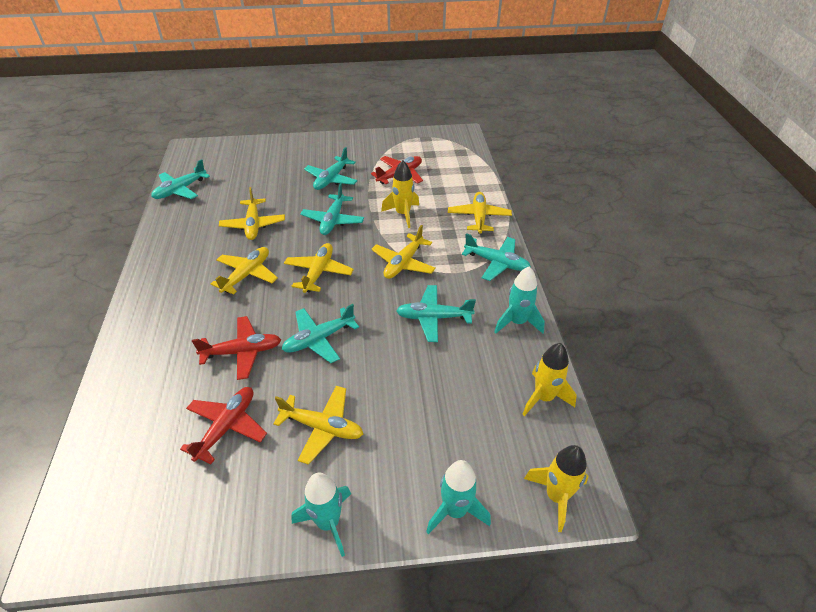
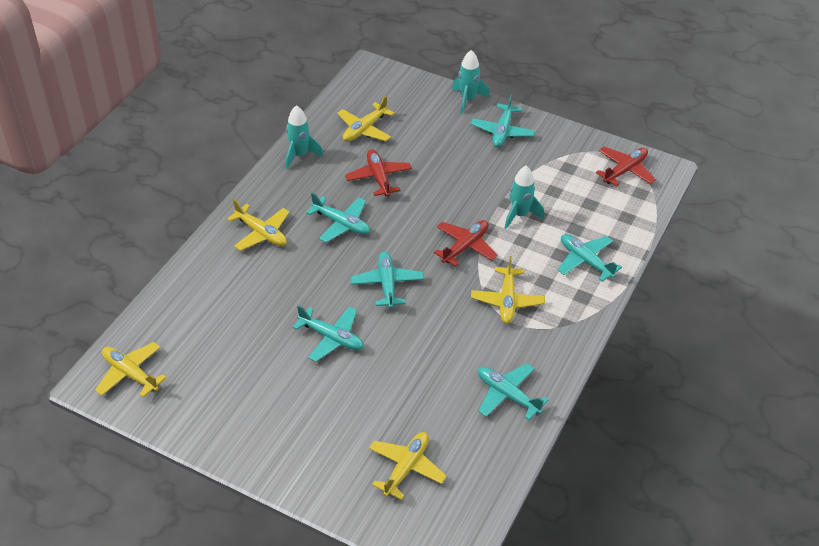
yellow plane: [211,247,278,295] [219,187,285,240] [273,386,363,465] [284,243,354,293] [372,225,436,279] [448,192,512,234] = 6 -> [95,342,167,397] [227,199,289,251] [337,96,395,141] [369,432,447,500] [471,256,545,324] = 5
yellow rocket: [381,160,419,228] [522,343,577,416] [524,445,589,532] = 3 -> none = 0

